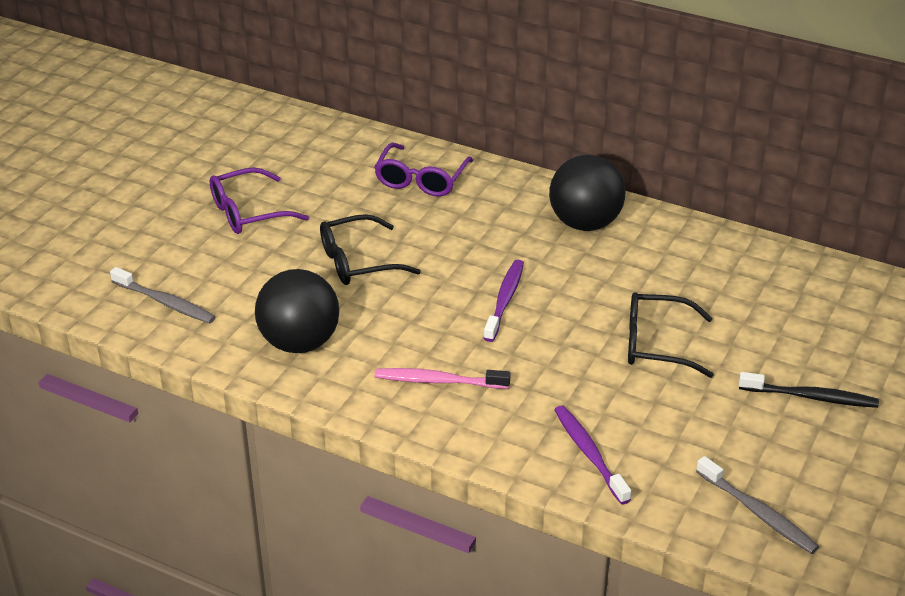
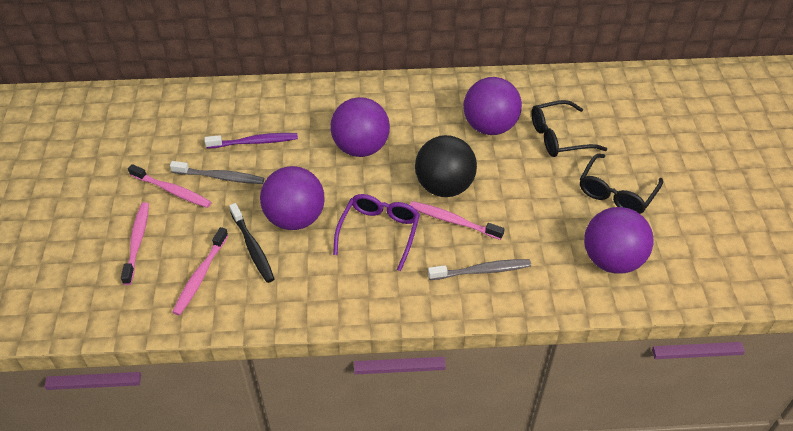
black ball: [255,269,339,353] [549,155,626,231] = 2 -> [415,135,477,197] = 1
pink toothbrush: [374,368,511,389] = 1 -> [121,202,149,285] [128,164,211,208] [172,227,228,315] [410,201,505,240] = 4
purple ball: none = 0 -> [260,166,325,230] [330,97,390,157] [463,77,522,135] [584,207,654,274] = 4
purple glasses: [210,168,309,234] [374,143,473,197] = 2 -> [333,194,420,271] = 1
purple toothbrush: [483,259,524,342] [554,405,631,504] = 2 -> [204,133,298,149] = 1

